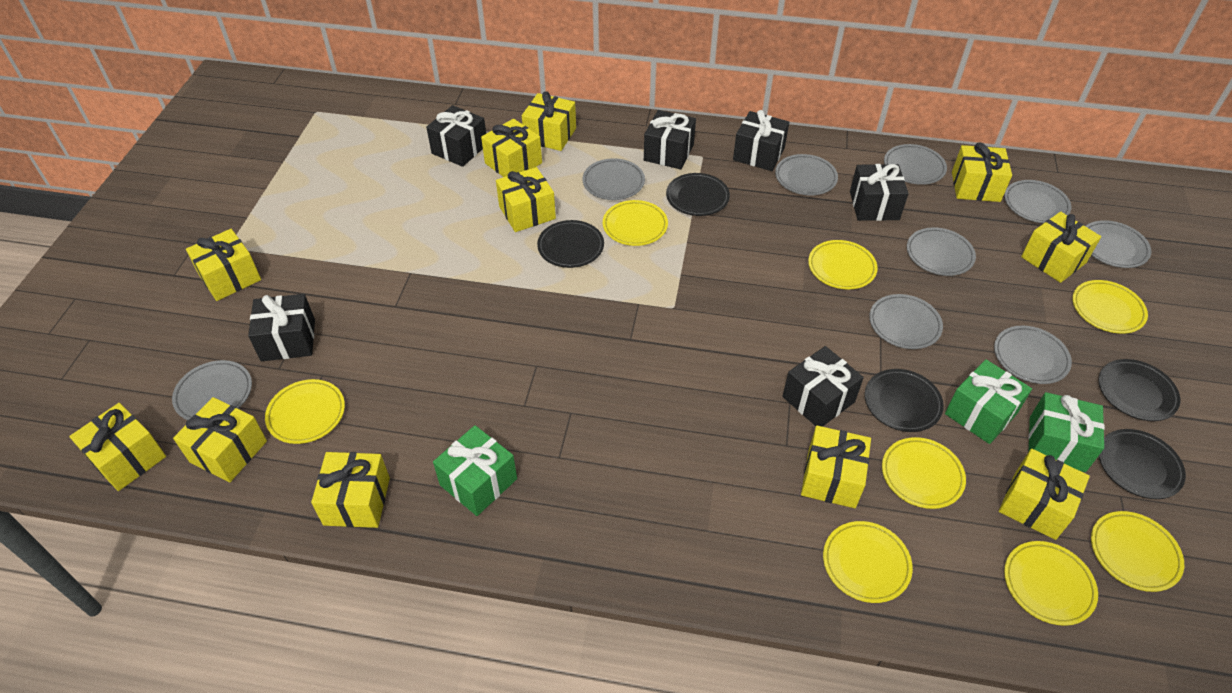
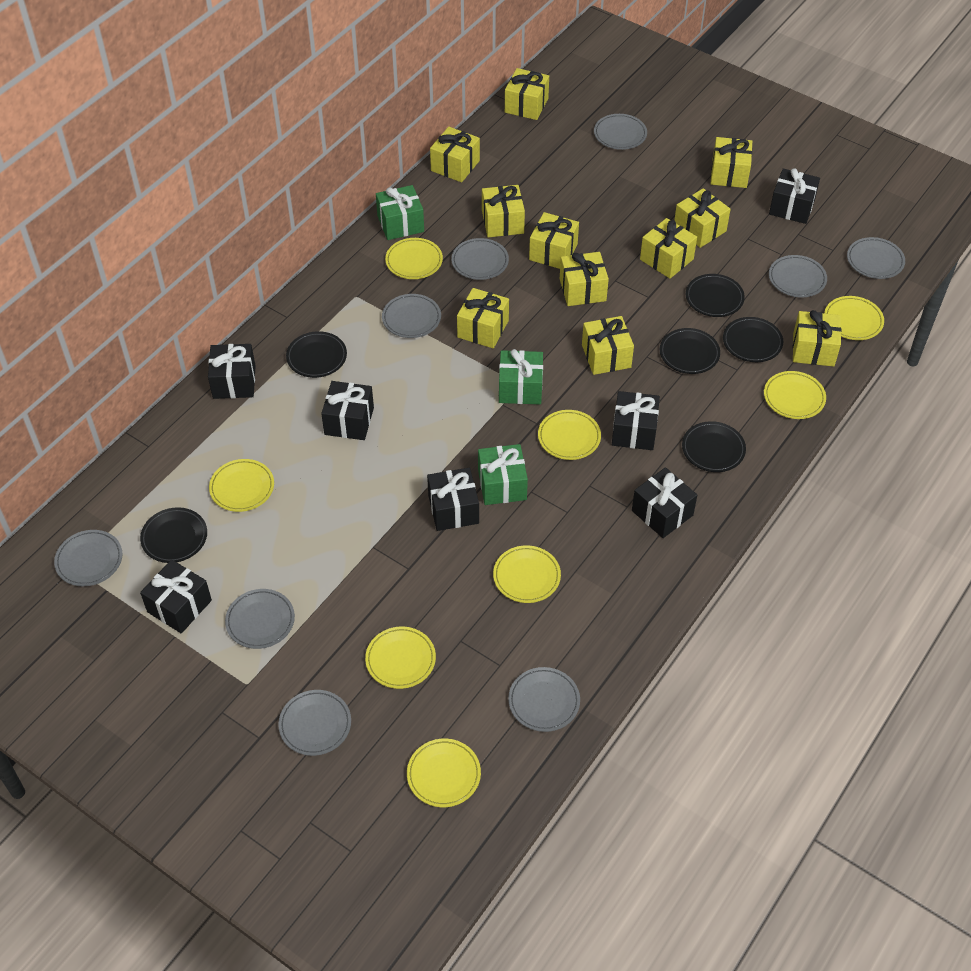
black gift: [248,294,315,361] [426,105,486,167] [644,110,696,169] [733,110,789,171] [782,346,864,427] [850,164,909,221] = 6 -> [140,560,212,633] [208,344,256,399] [321,381,374,440] [427,468,479,531] [612,391,660,450] [632,467,697,538] [769,168,820,224] = 7
black plate: [537,220,604,268] [666,173,730,216] [865,369,944,432] [1098,359,1180,421] [1099,429,1186,499] = 5 -> [140,507,207,563] [286,331,347,378] [660,328,720,374] [682,421,746,472] [686,274,745,317] [723,317,783,362] = 6

